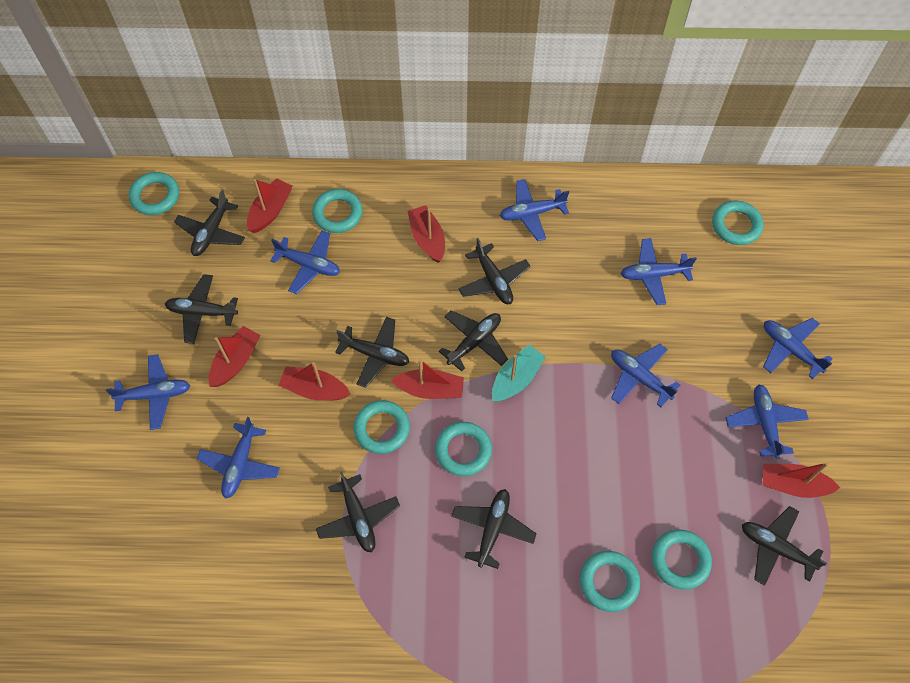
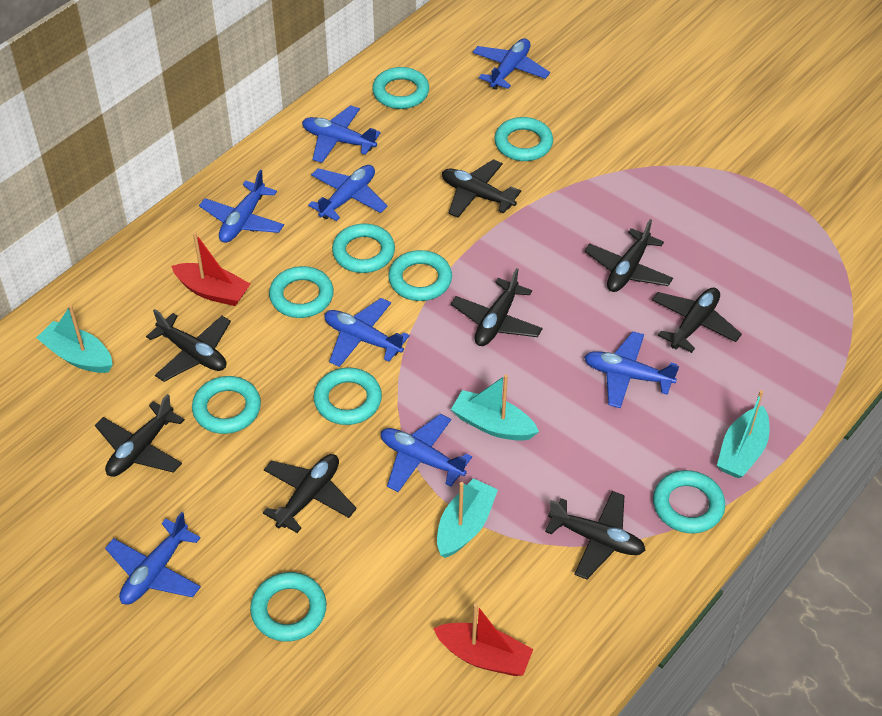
red boat: [209,326,261,387] [247,178,293,233] [278,362,351,401] [391,359,464,399] [407,205,445,263] [763,462,840,498] = 6 -> [171,232,250,306] [433,603,533,676] = 2
turquoise boat: [492,345,546,402] = 1 -> [36,305,112,373] [437,478,498,558] [451,375,539,441] [717,390,769,478] = 4
turquoise ring: [129,172,179,215] [312,189,363,233] [353,400,410,454] [435,422,492,476] [580,551,640,612] [652,529,712,590] [712,201,763,245] = 7 -> [192,376,261,434] [250,572,326,642] [269,266,334,318] [313,368,382,425] [332,224,395,273] [372,67,429,109] [388,250,452,301] [495,117,553,161] [653,470,725,533] = 9

